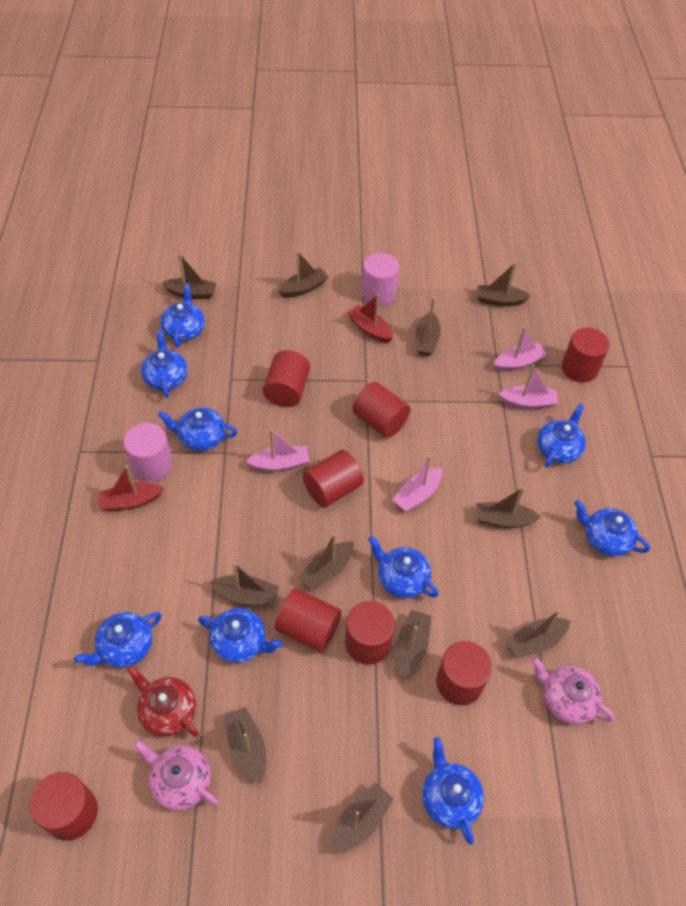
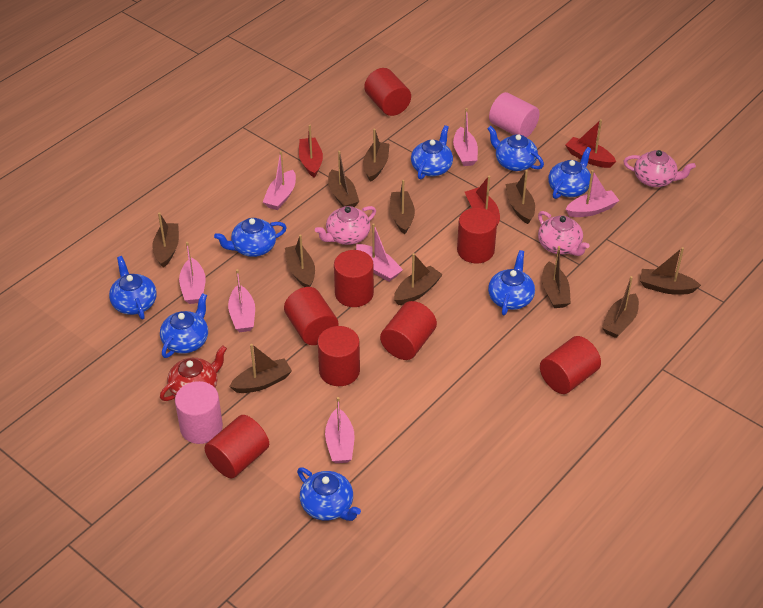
blue teapot: [74,612,162,668] [141,330,187,398] [158,407,237,451] [161,284,205,348] [198,608,283,663] [368,536,439,598] [422,737,484,845] [537,404,586,468] [574,500,650,557] = 9 -> [109,256,157,319] [160,293,208,358] [214,218,287,257] [297,468,361,521] [411,125,453,179] [487,126,544,171] [488,250,535,315] [548,147,591,199] = 8
pink boat: [246,429,309,472] [392,456,442,512] [494,327,547,371] [498,365,558,409] = 4 -> [179,242,206,304] [228,269,255,332] [263,151,296,210] [325,397,354,463] [356,223,403,282] [453,108,478,166] [566,170,620,217] = 7
pink teapot: [134,740,219,811] [532,657,614,725] = 2 -> [315,206,376,245] [538,211,589,256] [624,150,696,187] = 3
red boat: [98,465,164,511] [347,294,393,343] = 2 -> [299,125,323,177] [465,176,500,225] [566,119,616,168] = 3

